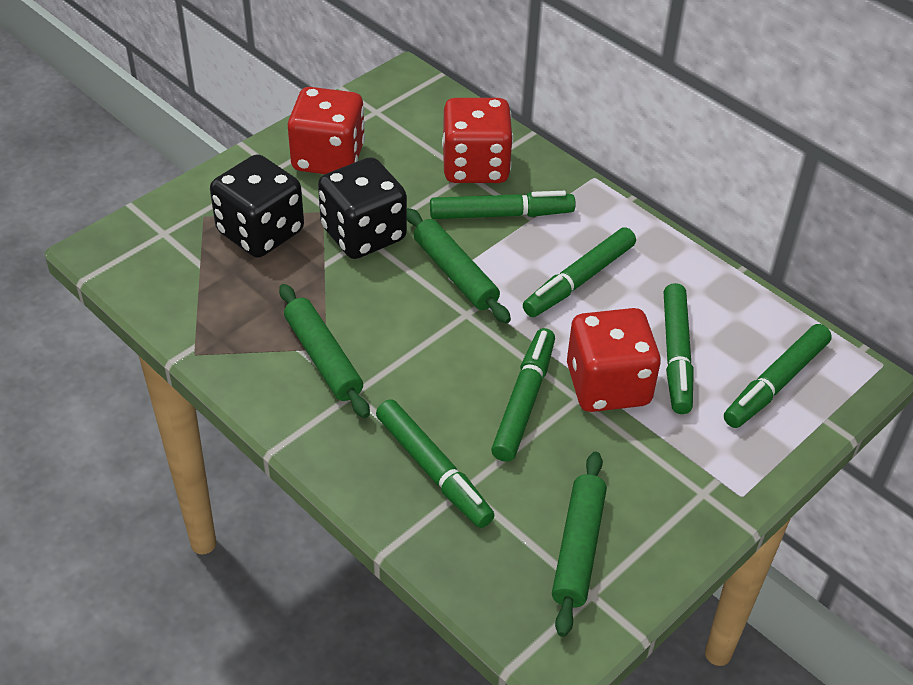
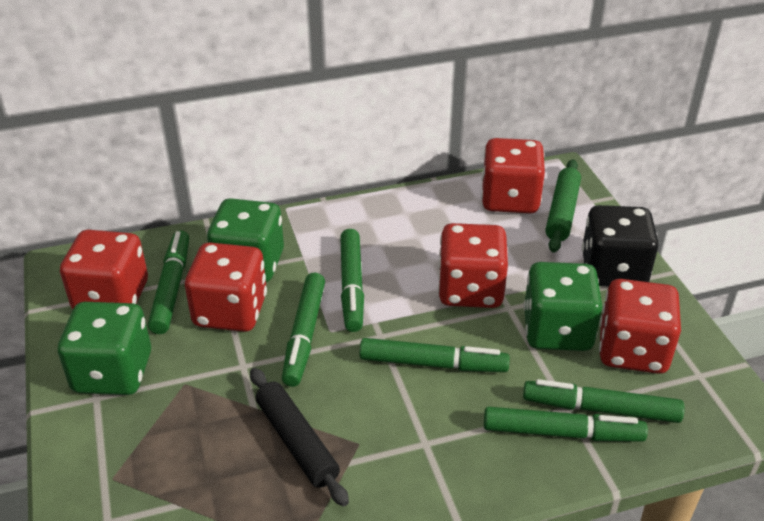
black dice: [210,154,304,258] [318,157,407,259] = 2 -> [582,205,659,287] = 1
black rolling pin: none = 0 -> [250,368,349,507] = 1
green dice: none = 0 -> [58,302,151,395] [207,198,284,282] [523,262,603,351] = 3
green rolling pin: [279,284,370,418] [407,208,511,324] [552,452,607,637] = 3 -> [545,159,581,253] = 1
red dice: [288,87,365,174] [442,98,513,183] [567,308,661,412] = 3 -> [60,230,148,309] [185,243,267,332] [438,223,508,308] [481,138,545,213] [599,279,681,374] = 5

